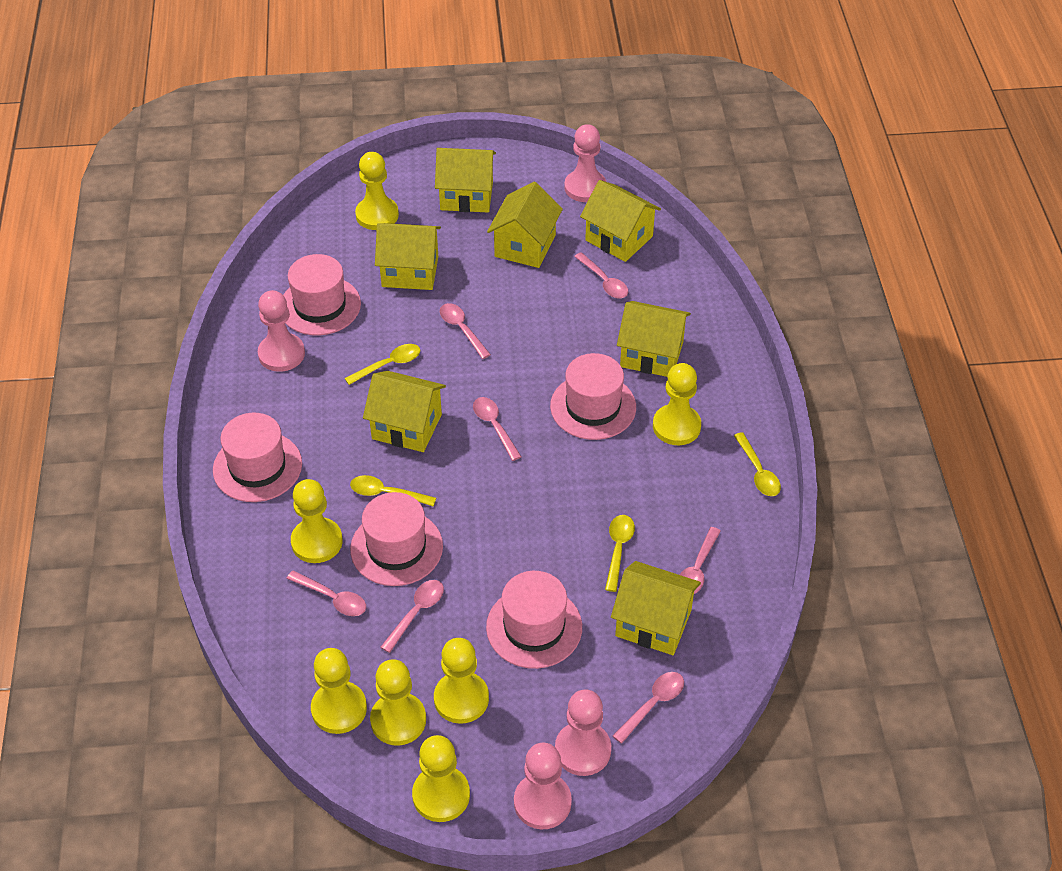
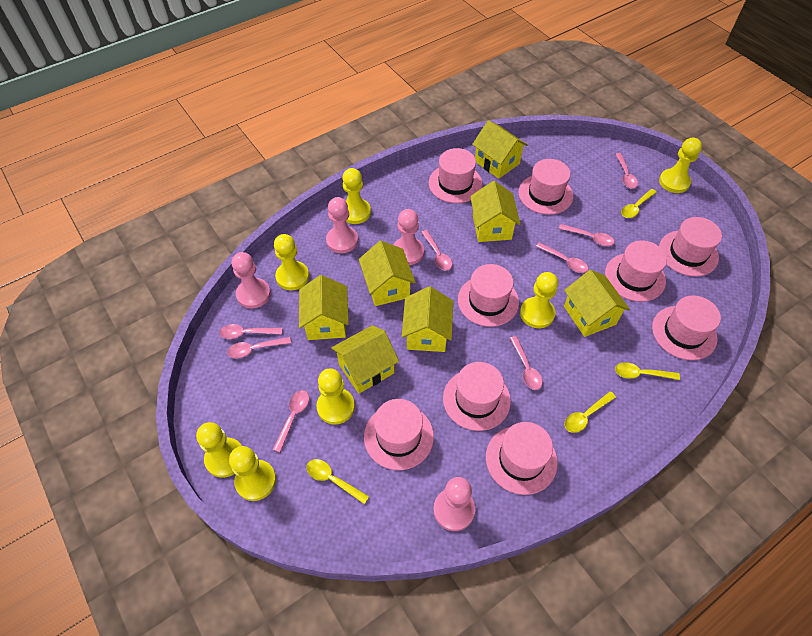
pink hat: [213,413,302,502] [283,254,361,335] [350,492,443,586] [486,571,582,669] [550,353,636,440] = 5 -> [364,399,434,470] [429,148,482,203] [443,362,511,431] [458,264,519,327] [486,422,558,495] [518,159,573,215] [605,240,667,302] [652,295,721,360] [659,217,722,277] = 9
pink spoon: [286,570,366,616] [380,580,444,653] [440,303,491,359] [473,397,522,461] [574,252,628,298] [613,672,684,744] [680,527,721,594] = 7 -> [219,324,282,339] [227,337,291,358] [273,390,309,452] [421,230,452,271] [510,336,543,390] [536,242,588,273] [559,224,614,246] [615,153,638,189] = 8

